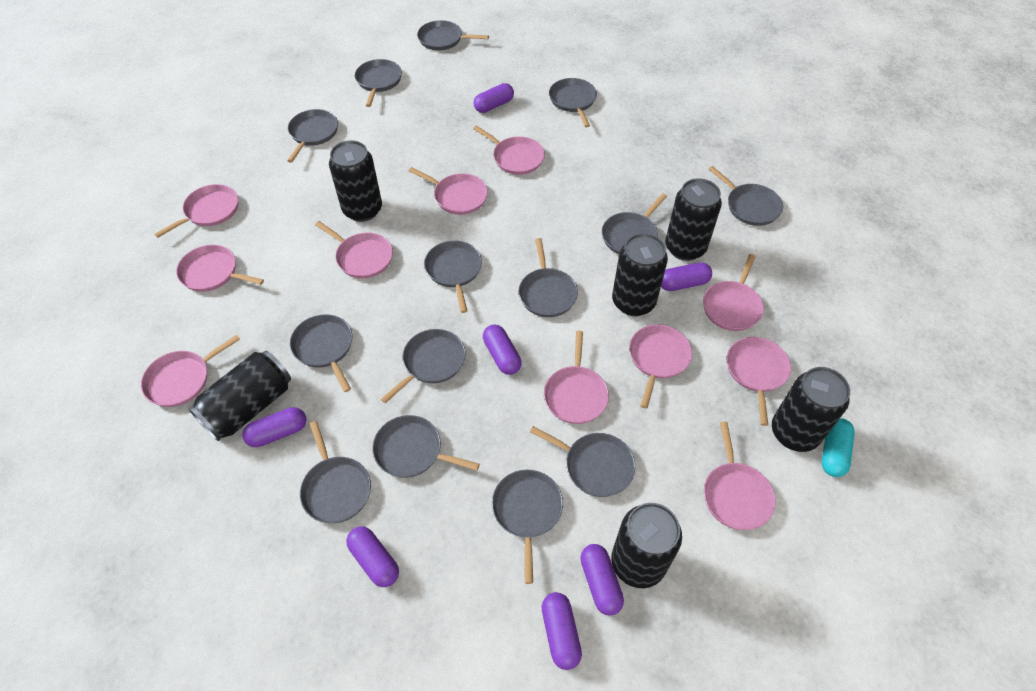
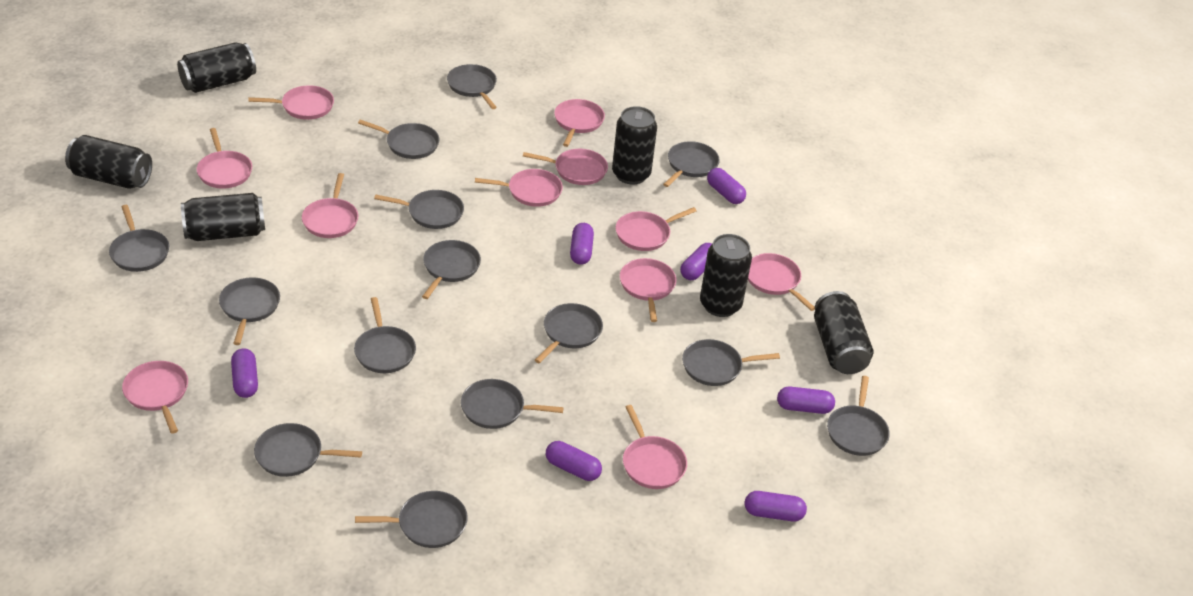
turquoise capsule: [822,418,855,477] = 1 -> none = 0

